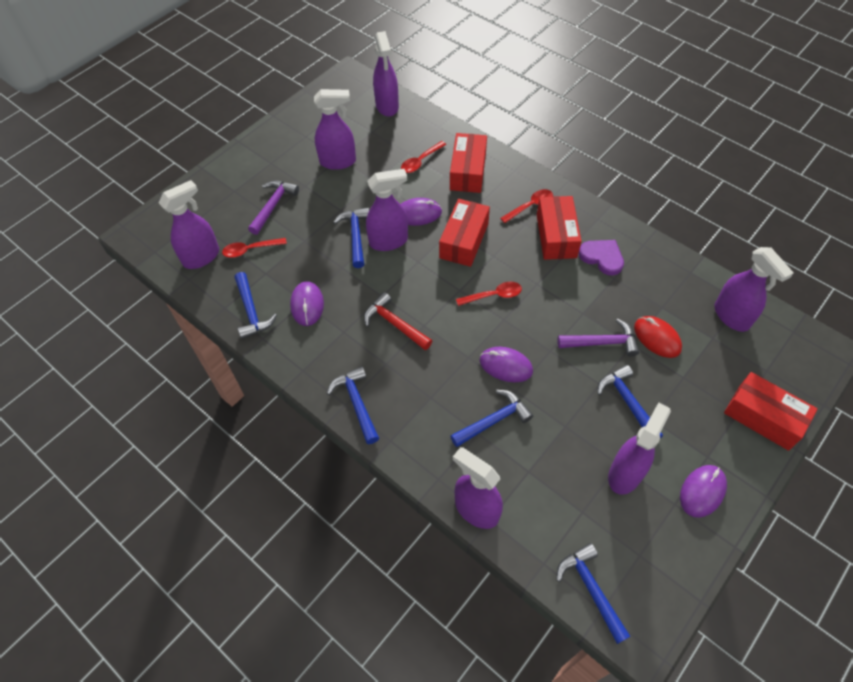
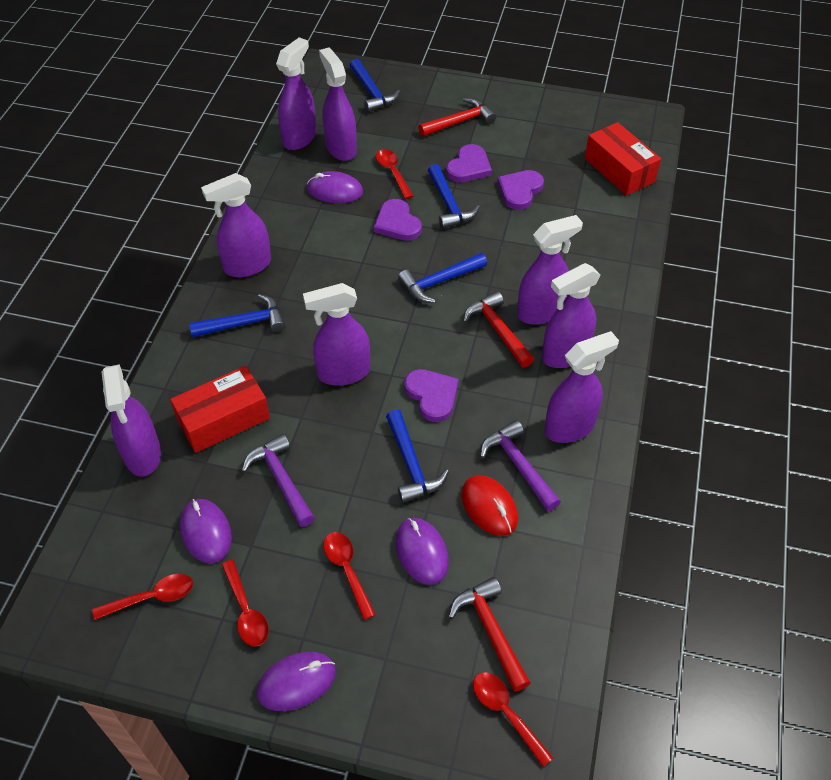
blue hammer: [234,272,277,339] [327,366,379,444] [333,207,369,268] [450,390,533,447] [556,543,631,644] [597,365,663,438] = 6 -> [189,294,285,338] [349,59,400,112] [386,410,449,503] [398,253,487,303] [428,164,480,229] = 5
purple heart: [579,240,624,275] = 1 -> [374,199,422,241] [404,369,459,422] [446,144,492,182] [497,170,544,210] = 4
purple spray bottle: [158,180,219,269] [314,89,356,170] [366,169,408,251] [373,31,399,117] [453,447,503,529] [608,403,671,495] [714,247,794,332] = 7 -> [102,364,161,477] [201,173,271,277] [276,37,316,150] [303,283,370,386] [319,48,357,161] [517,215,583,325] [542,263,601,368] [544,331,619,443] = 8
red box: [439,199,490,267] [450,133,487,193] [537,196,582,260] [724,372,817,451] = 4 -> [170,366,270,453] [585,122,661,196] = 2
red hammer: [364,292,432,350] = 1 -> [418,98,496,137] [449,577,531,692] [463,291,534,368] = 3
red spoon: [222,238,287,258] [401,141,446,173] [456,282,522,306] [500,189,553,223] = 4 -> [92,574,193,620] [222,560,268,647] [323,532,376,620] [376,149,413,199] [473,672,553,767] = 5

